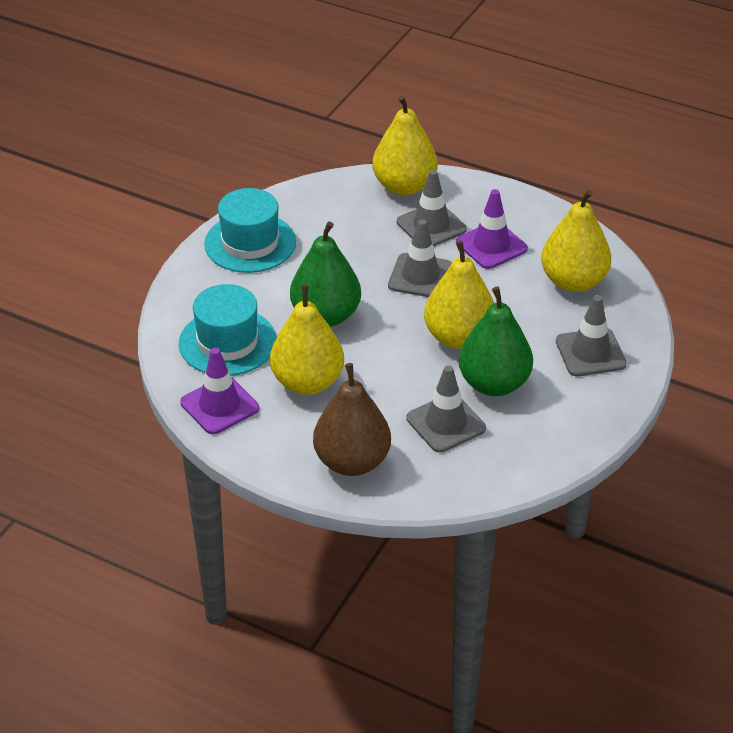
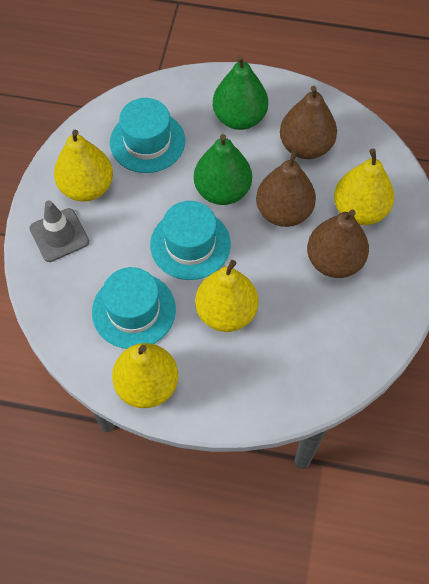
brown pear: [313,363,391,476] = 1 -> [256,149,316,227] [280,86,337,159] [307,209,369,278] = 3
grey traffic cone: [388,219,452,297] [397,170,467,247] [406,365,486,452] [556,295,627,376] = 4 -> [29,201,89,262] = 1
purple traffic cone: [180,348,259,434] [456,189,528,269] = 2 -> none = 0
turquoise hat: [179,284,277,376] [204,188,296,273] = 2 -> [92,267,176,349] [110,98,185,173] [150,201,231,280] = 3

